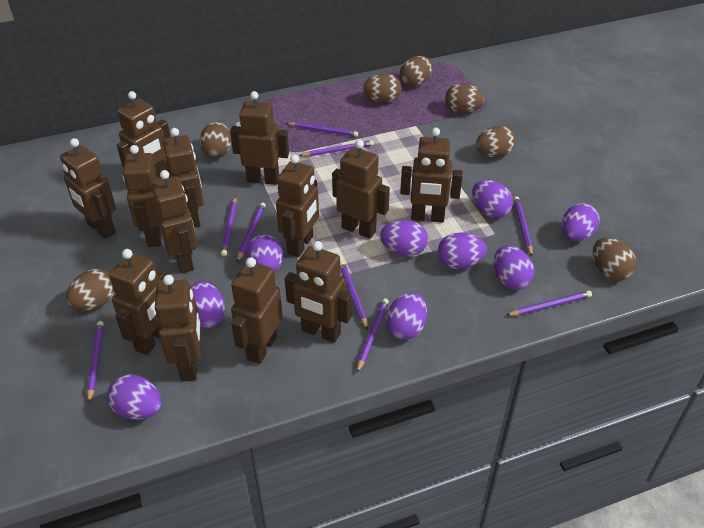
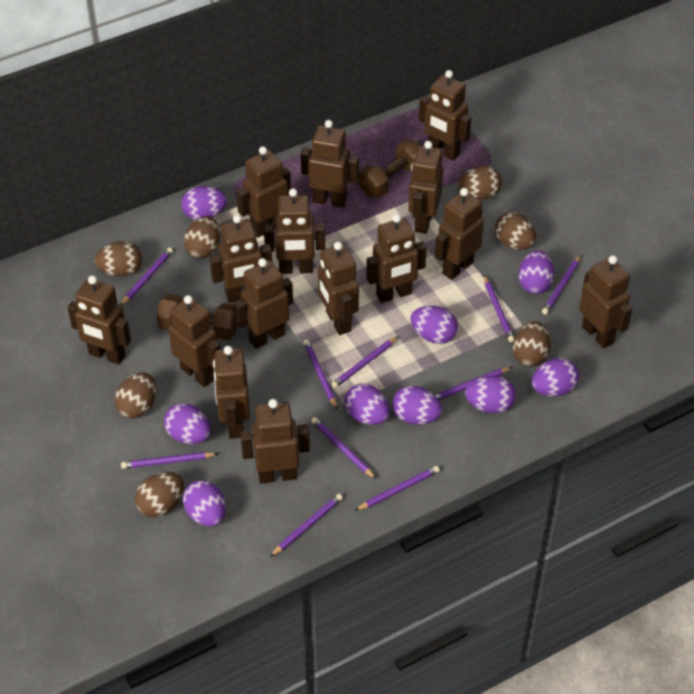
brown dumbbell: none = 0 -> [157,294,237,340] [359,140,420,198] = 2
brown robot: [60,138,116,239] [109,249,166,355] [117,91,171,179] [123,145,162,247] [151,170,197,274] [155,275,202,382] [163,128,204,228] [230,91,289,185] [231,257,283,364] [276,155,319,257] [285,241,352,343] [332,140,390,239] [400,127,463,223] = 13 -> [68,275,131,365] [168,295,220,387] [210,215,272,303] [213,346,250,439] [234,258,293,349] [236,146,291,237] [240,399,310,484] [264,188,326,274] [301,120,359,208] [318,242,359,335] [366,214,427,303] [408,141,444,234] [419,70,471,161] [435,188,484,280] [579,255,632,349] = 15
purple pencil: [87,321,104,403] [221,196,237,256] [237,203,266,262] [286,122,358,137] [299,140,374,157] [340,261,368,330] [357,298,389,373] [506,291,592,316] [514,196,533,256] = 9 -> [121,248,173,306] [121,452,218,469] [270,494,343,557] [303,340,337,409] [311,417,376,479] [331,336,398,388] [355,466,440,511] [435,367,512,400] [484,275,514,342] [542,255,581,315] = 10

